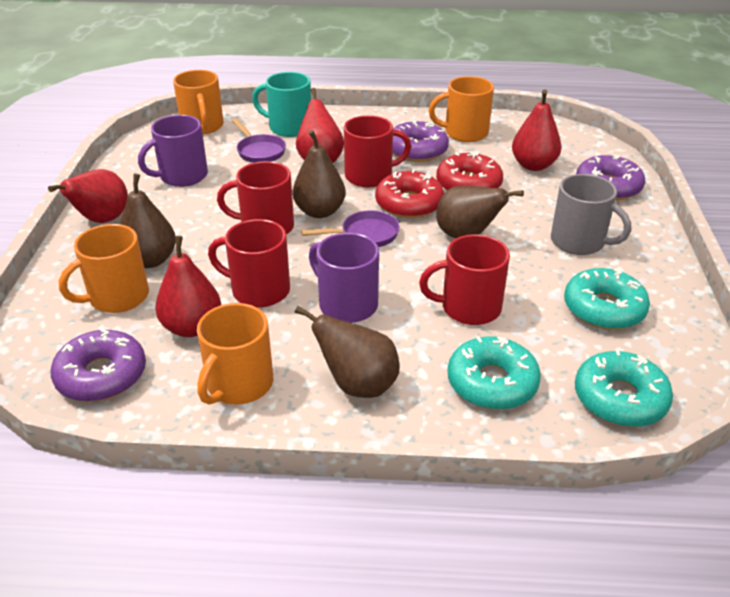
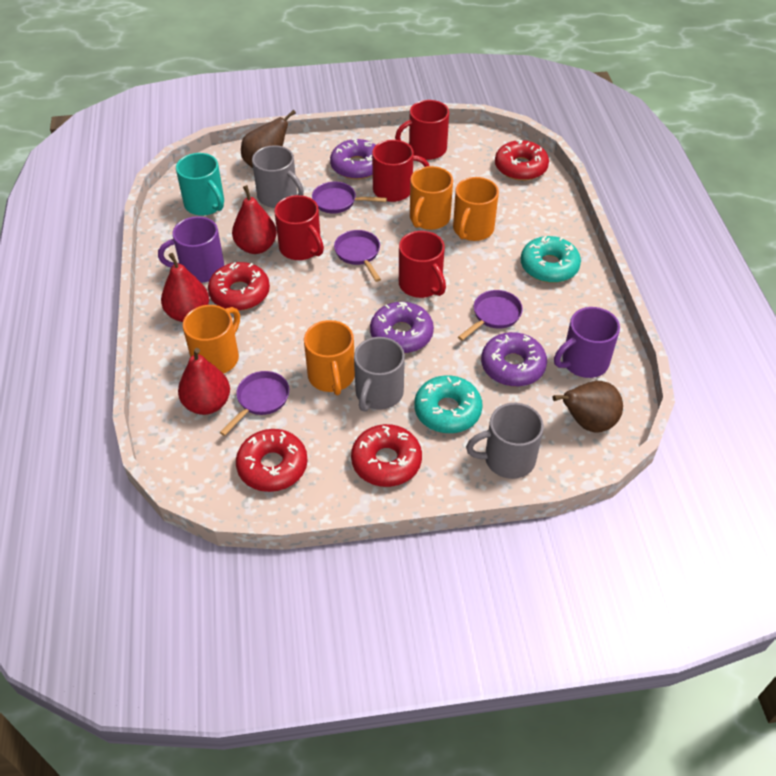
brown pear: [120,174,176,268] [293,130,346,218] [295,306,400,398] [436,185,524,238] = 4 -> [241,110,296,168] [553,381,623,433] = 2
grey mug: [551,174,631,255] = 1 -> [252,145,304,208] [354,337,405,412] [466,403,544,479] = 3
purple pan: [232,119,286,163] [301,210,400,247] = 2 -> [219,371,289,436] [312,182,387,213] [334,230,381,282] [458,290,523,341] = 4
red donut: [375,169,444,218] [436,152,503,190] = 2 -> [208,262,270,311] [236,429,308,492] [351,424,422,487] [495,140,549,181] = 4
red pear: [48,169,128,223] [155,236,221,337] [296,88,344,163] [512,89,561,171] = 4 -> [161,253,209,322] [178,348,230,415] [232,185,277,254] = 3
turquoise donut: [448,336,541,410] [564,268,650,330] [575,349,673,427] = 3 -> [414,375,483,433] [521,236,581,283] = 2

